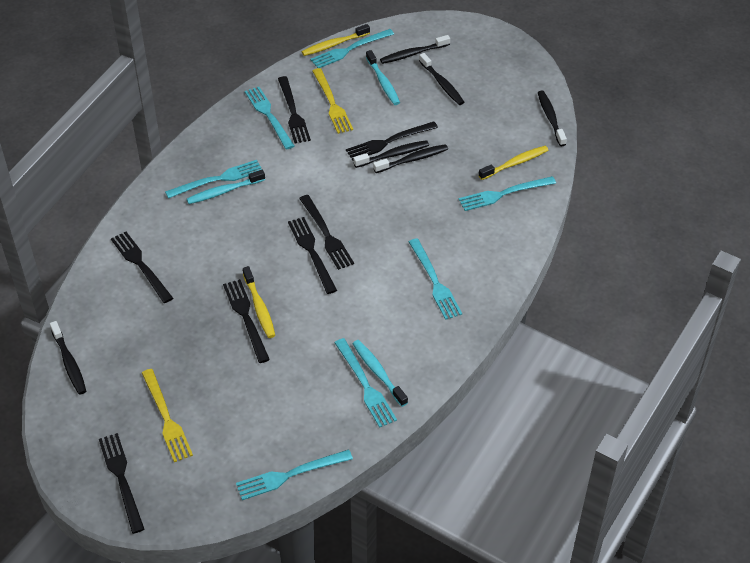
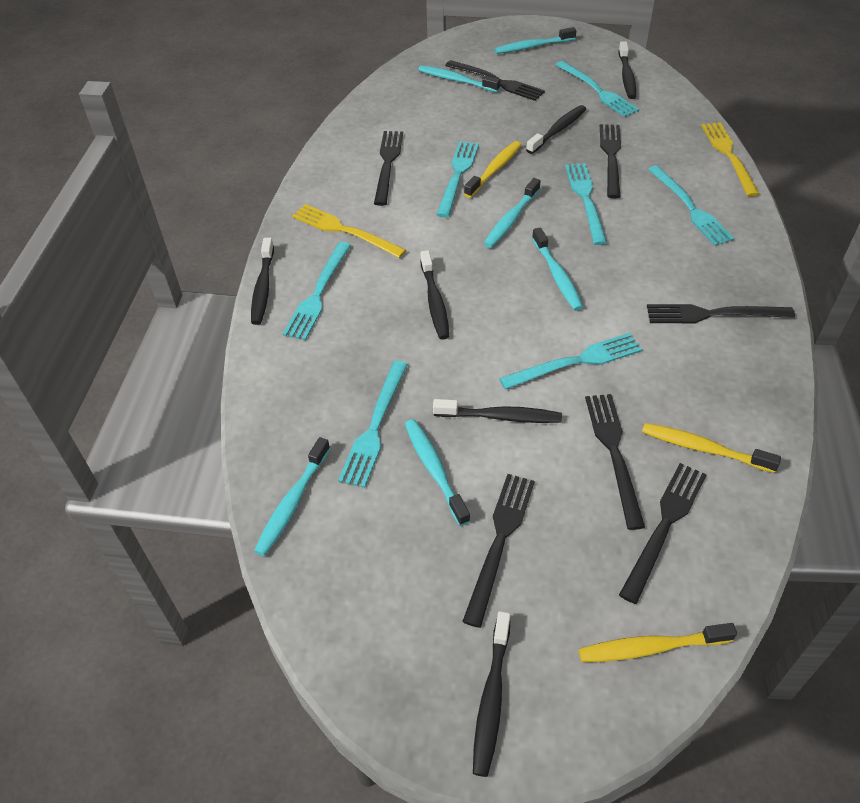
turquoise toothbrush: [187,170,265,204] [352,340,408,407] [366,50,400,105] = 3 -> [254,437,330,556] [405,419,470,526] [418,65,500,92] [484,178,541,248] [494,27,576,54] [532,227,583,311] = 6

